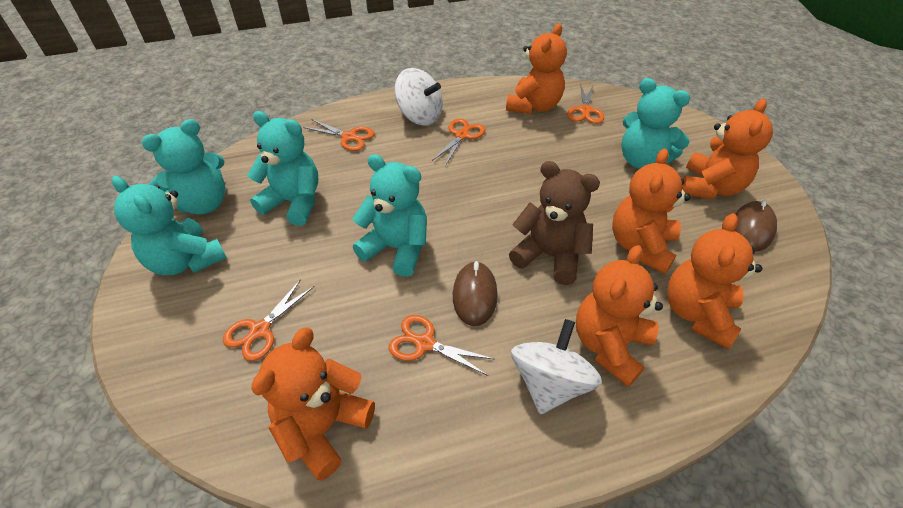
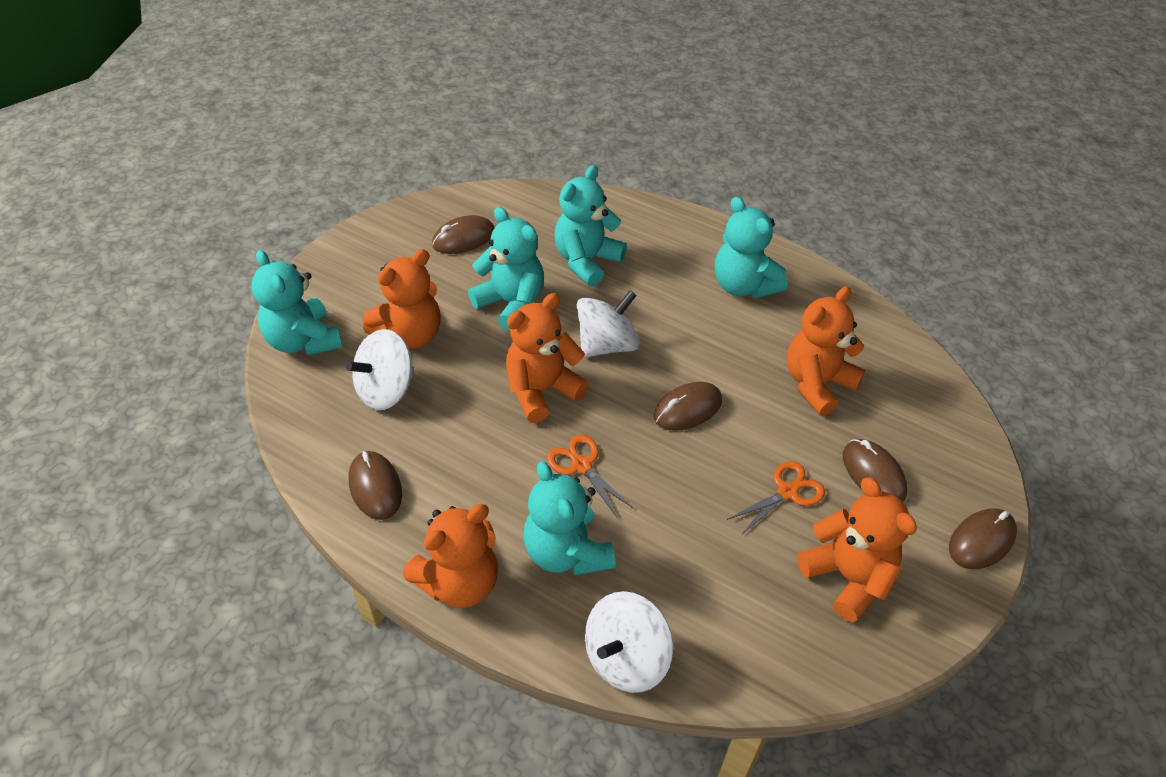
brown mouse: [453,261,498,326] [734,199,777,251] = 2 -> [348,451,402,520] [432,215,494,254] [654,382,722,431] [843,439,907,502] [949,508,1017,569] = 5
brown teddy bear: [509,161,600,285] = 1 -> none = 0
orange scissors: [223,279,315,361] [303,119,375,151] [389,315,494,376] [432,119,485,166] [567,84,604,124] = 5 -> [547,435,634,519] [727,461,825,535] = 2
orange teddy bear: [251,328,375,481] [506,23,567,114] [576,245,663,387] [612,149,691,274] [667,213,762,349] [682,99,773,199] = 6 -> [363,249,441,349] [403,504,498,608] [506,293,589,423] [787,286,865,416] [797,478,917,622] = 5
white spinning top: [395,68,443,125] [511,319,602,414] = 2 -> [346,329,415,410] [577,290,640,358] [585,591,673,693] = 3

